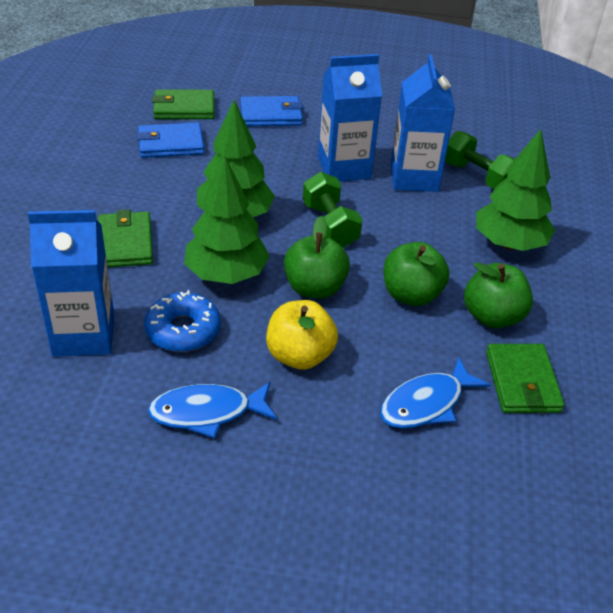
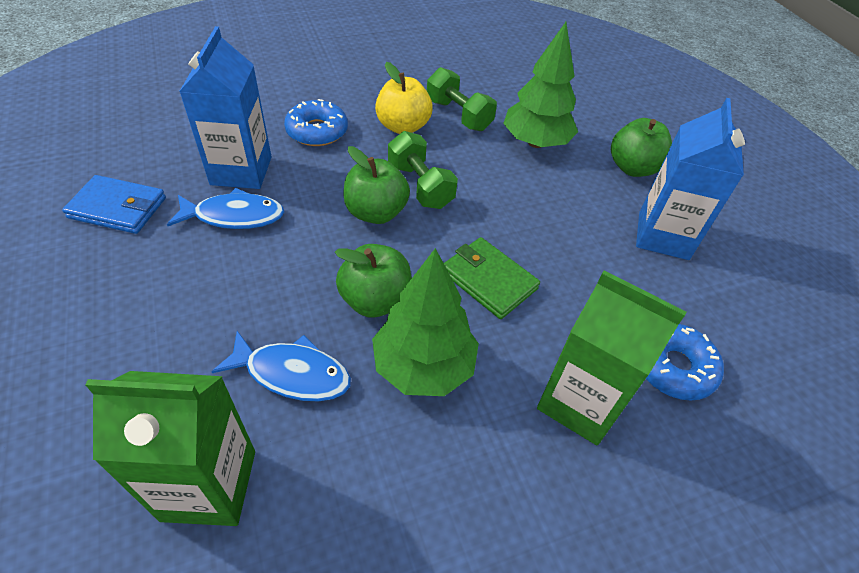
blue carton: [28,210,114,357] [318,54,382,182] [391,54,455,192] = 3 -> [179,26,272,189] [636,98,745,260] = 2
blue donut: [144,290,221,352] = 1 -> [284,99,348,146] [646,324,724,400] = 2
blue wallet: [137,123,204,158] [240,96,303,126] = 2 -> [62,175,166,234] = 1
green carton: none = 0 -> [85,371,255,526] [537,270,686,445] = 2
green tree: [184,155,270,284] [197,100,275,217] [476,129,555,251] = 3 -> [372,248,479,396] [503,22,578,148] = 2
green wallet: [98,209,153,267] [152,89,214,119] [486,344,564,413] = 3 -> [444,237,540,319] = 1

